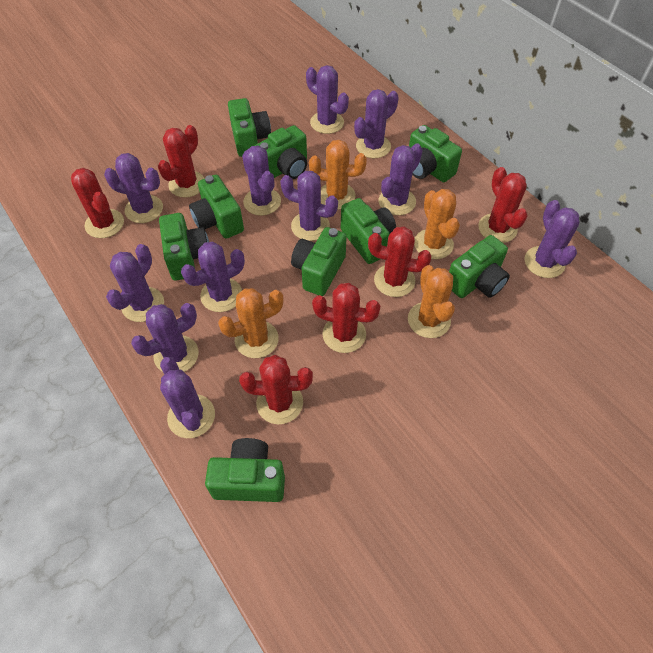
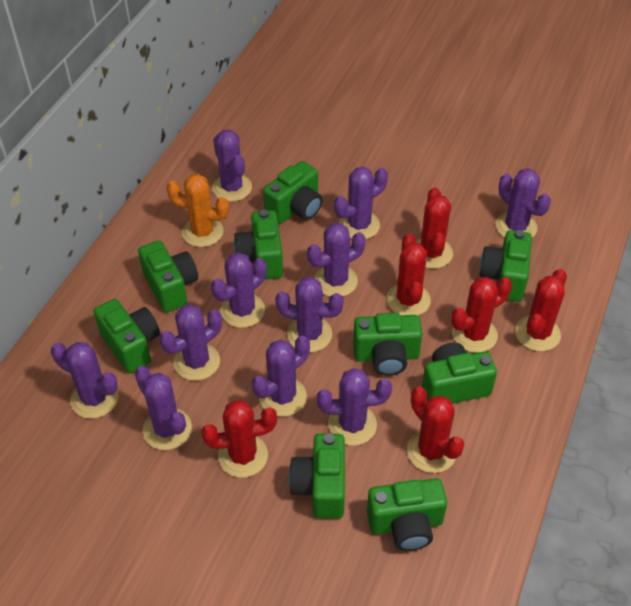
orange cactus: [218,288,284,358] [309,140,367,210] [408,265,455,338] [414,189,460,259] = 4 -> [166,174,229,247] = 1

